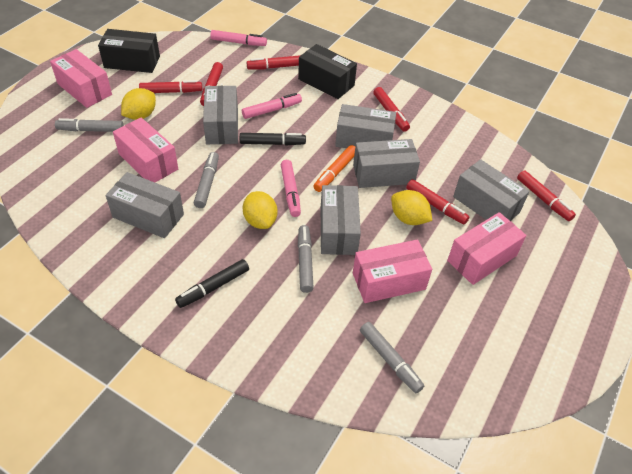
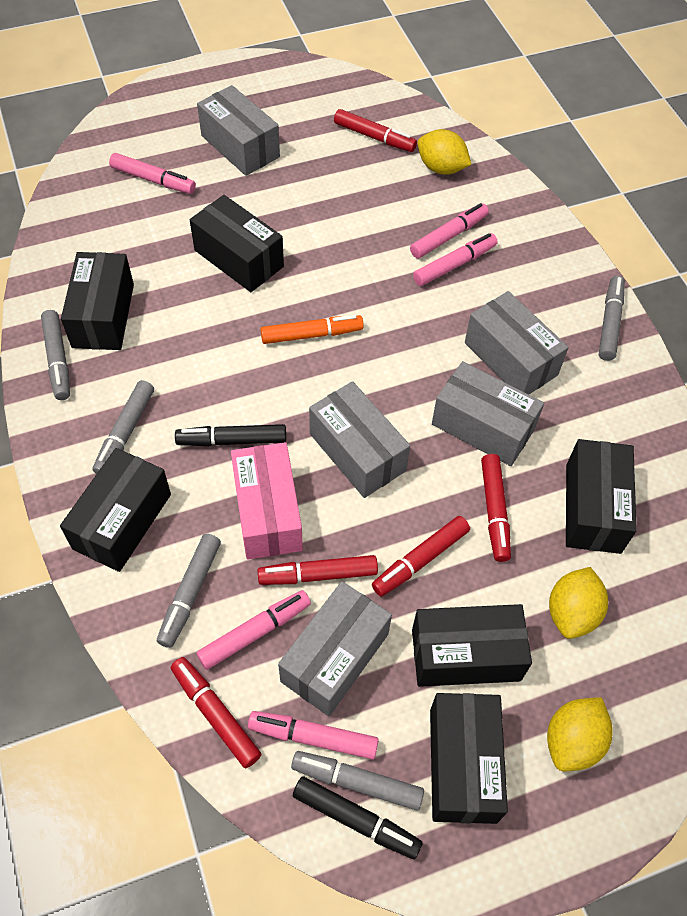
black box: [98,29,160,73] [298,44,357,99] = 2 -> [60,448,171,572] [61,252,134,350] [190,195,284,292] [412,604,532,687] [430,693,508,824] [566,439,637,554] = 6
grey box: [106,172,184,238] [203,86,238,144] [321,185,361,255] [335,104,396,148] [353,139,420,188] [453,159,529,221] = 6 -> [197,85,280,176] [278,581,392,716] [309,381,410,498] [432,361,544,466] [465,291,569,394] = 5
grey marker: [55,118,124,132] [194,152,219,208] [298,225,314,293] [360,322,424,393] = 4 -> [41,310,70,400] [93,380,154,474] [157,534,221,648] [291,751,424,811] [599,276,625,361] = 5
pink box: [50,49,112,108] [113,118,178,182] [353,240,432,303] [447,212,526,285] = 4 -> [231,442,303,560] = 1
pink marker: [210,30,267,46] [242,93,302,119] [281,160,301,217] = 3 -> [109,153,196,194] [197,590,311,670] [248,711,379,759] [410,203,489,259] [413,233,498,286] = 5
red marker: [139,80,202,93] [200,62,223,106] [247,55,301,70] [373,87,410,132] [406,179,469,224] [517,170,576,221] = 6 -> [171,657,261,768] [258,555,378,585] [334,109,417,152] [372,516,470,596] [481,454,511,562] = 5

